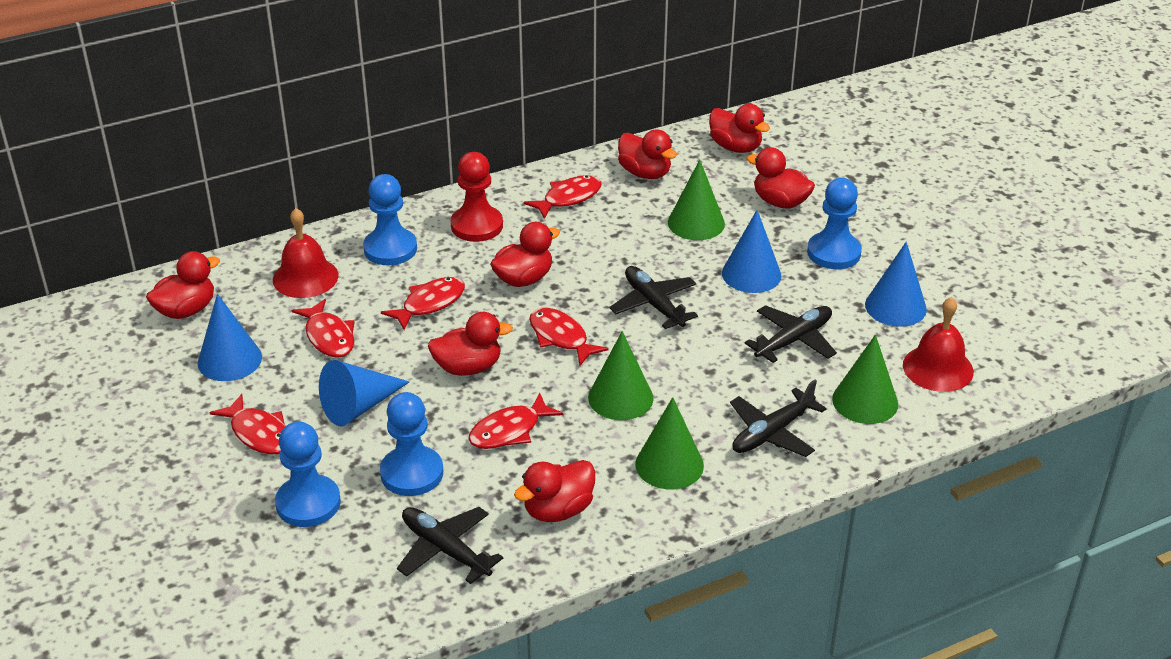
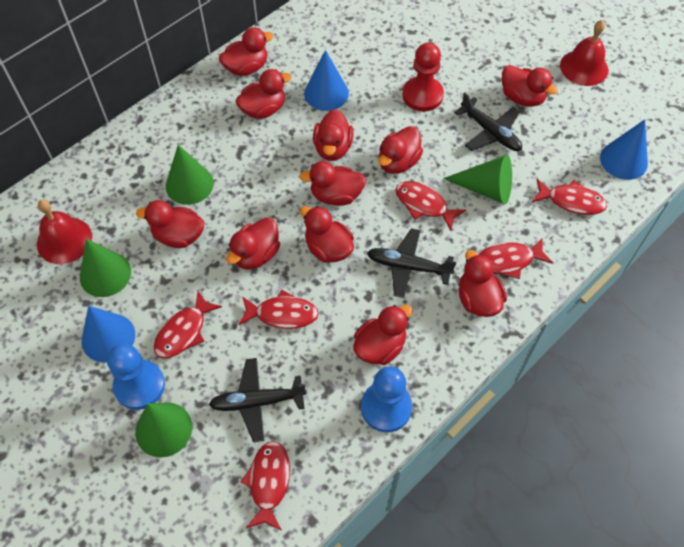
black plane: [397,507,503,584] [609,266,698,329] [730,380,826,457] [745,305,837,363] = 4 -> [209,358,306,442] [367,228,456,298] [454,92,522,151] = 3
blue cone: [198,294,262,381] [319,360,410,426] [722,210,781,293] [865,242,927,327] = 4 -> [82,306,135,363] [304,50,349,111] [600,119,648,180] = 3
blue pawn: [275,421,341,527] [363,174,417,265] [380,392,443,496] [807,178,862,269] = 4 -> [107,343,165,410] [361,366,412,432] = 2
red duck: [146,251,220,319] [428,312,513,376] [490,222,560,287] [514,460,595,522] [618,129,677,179] [709,104,770,153] [747,147,815,208] = 7 -> [136,200,204,248] [219,27,274,76] [226,218,280,269] [235,69,292,119] [299,161,366,206] [300,206,354,263] [313,109,353,161] [353,305,413,365] [378,126,423,174] [459,250,507,317] [502,65,558,107] = 11

